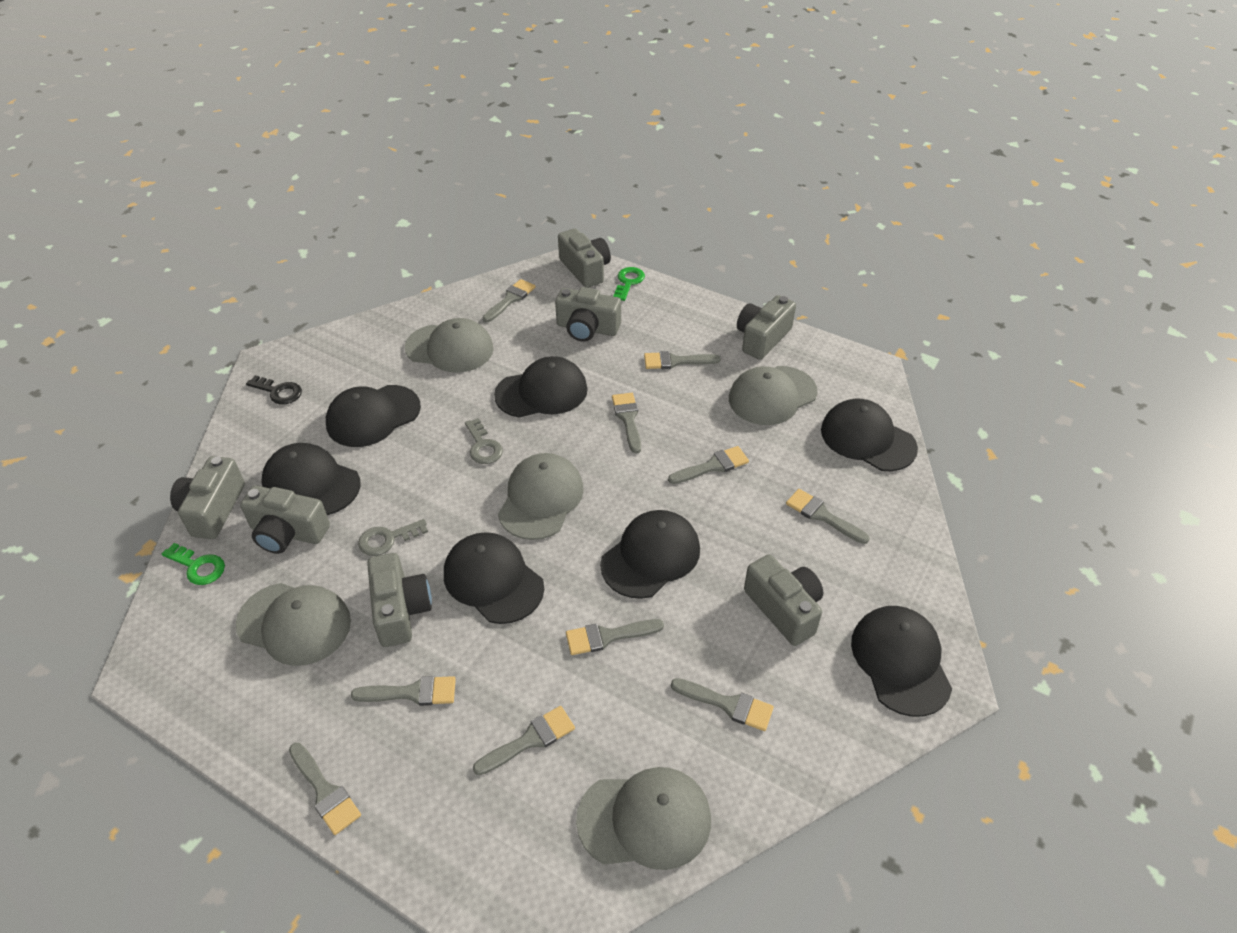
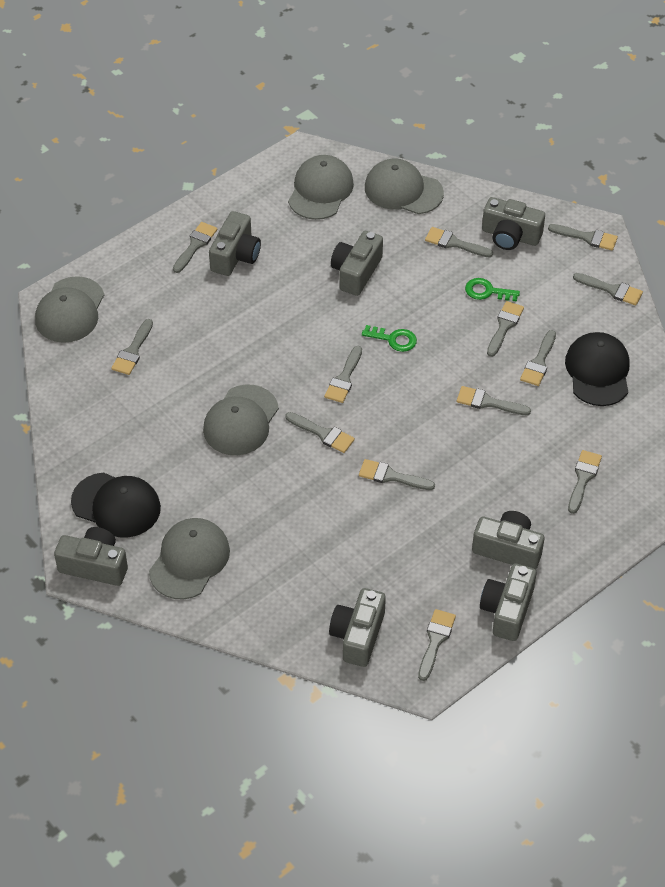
black cap: [261,443,361,515] [326,385,421,447] [444,532,544,624] [494,356,588,418] [600,510,700,599] [821,399,918,471] [851,606,952,717] = 7 -> [71,472,161,538] [565,332,630,406] = 2
black key: [246,375,302,404] = 1 -> none = 0
grey brush: [289,743,361,835] [351,676,456,706] [473,706,575,775] [482,279,536,322] [566,619,664,655] [612,393,641,453] [644,351,721,369] [668,446,749,484] [671,678,774,731] [786,489,870,544] = 10 -> [111,319,153,375] [173,222,217,273] [285,412,355,453] [324,346,362,403] [359,459,435,490] [418,609,456,681] [425,227,493,257] [457,386,531,415] [487,301,524,357] [520,330,556,386] [548,224,618,251] [568,450,602,514] [573,273,643,305] = 13
grey key: [358,519,428,556] [465,418,503,464] = 2 -> none = 0

